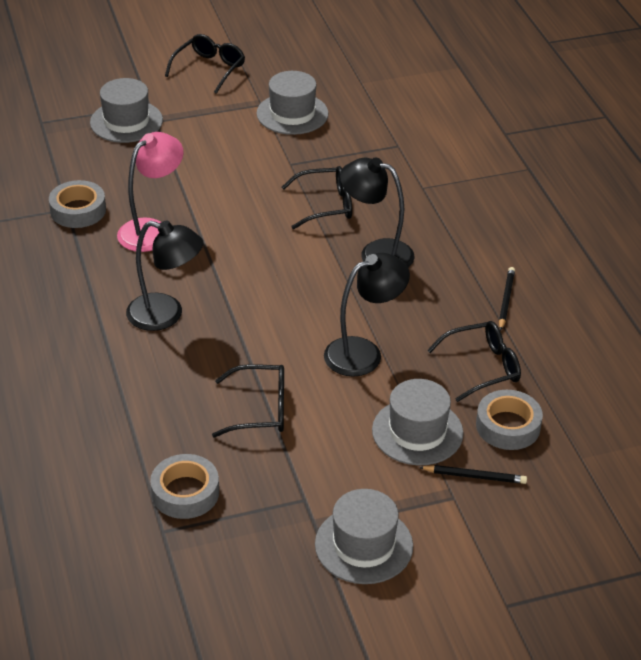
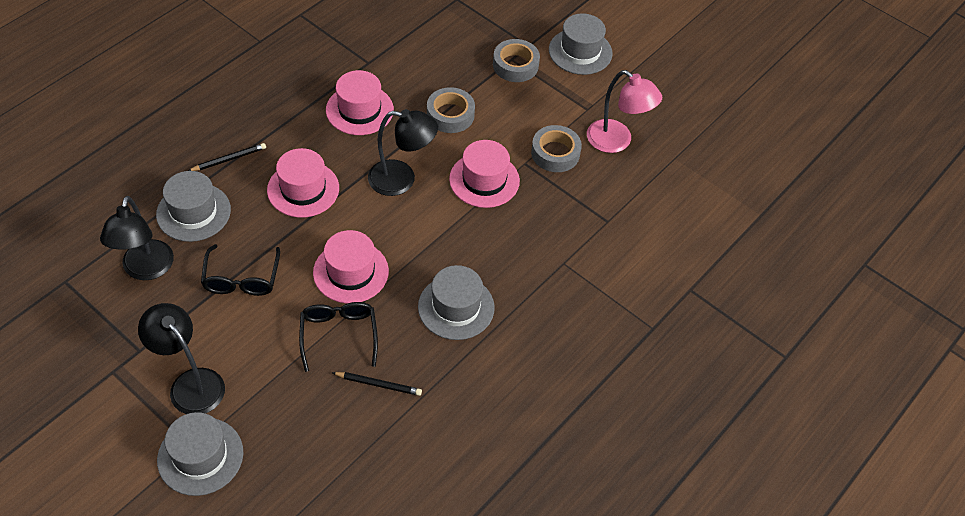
black glasses: [165,34,245,94] [212,364,284,438] [282,166,352,229] [427,321,521,402] = 4 -> [201,244,280,296] [299,302,378,372] = 2
pink hat: none = 0 -> [267,148,339,218] [313,230,389,303] [326,70,394,135] [449,140,520,208] = 4

